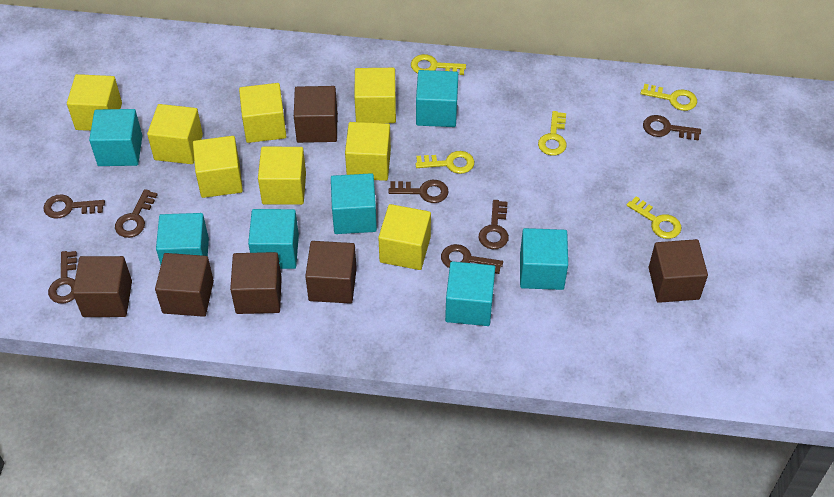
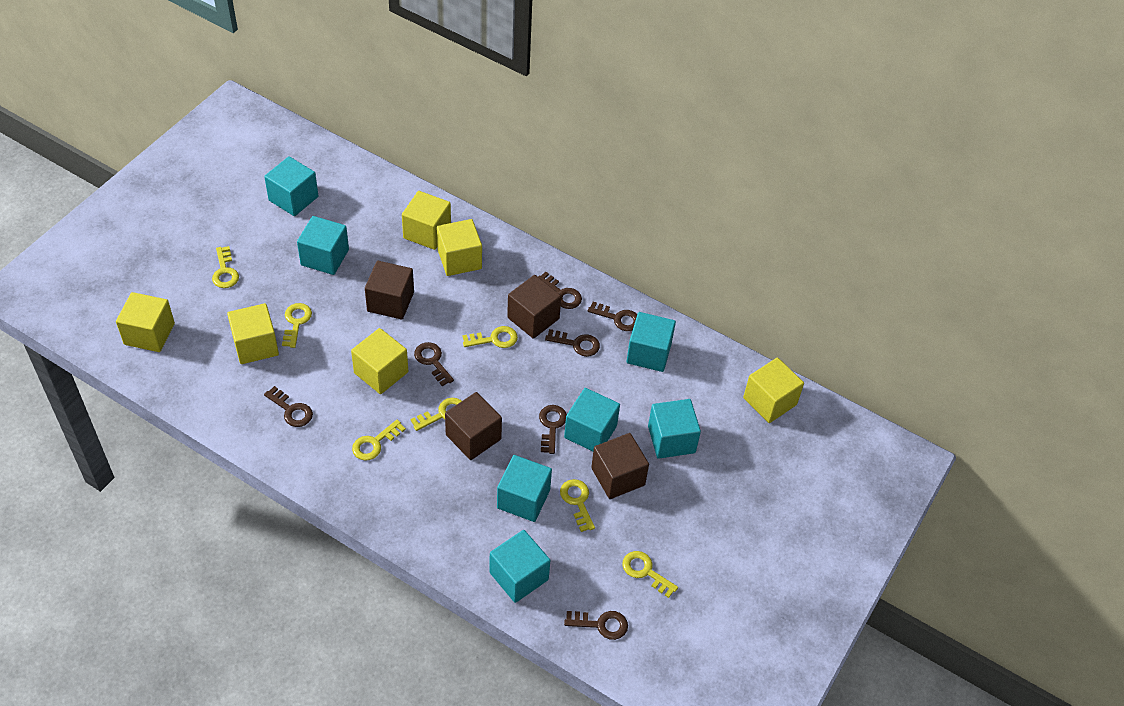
brown cube: [73,256,132,317] [155,253,214,317] [230,252,282,314] [294,86,338,143] [305,241,357,304] [649,239,708,303] = 6 -> [365,261,414,319] [445,392,502,460] [507,275,561,339] [591,433,649,499] = 4
yellow cube: [67,74,122,131] [147,104,203,164] [193,136,243,198] [239,83,287,143] [258,147,306,205] [345,122,391,181] [354,68,396,123] [378,204,431,270] = 8 -> [116,292,175,352] [227,303,279,364] [351,328,408,394] [402,191,451,250] [437,219,482,276] [743,357,804,423] = 6
yellow key: [411,54,466,75] [416,151,474,174] [538,111,567,156] [626,197,681,239] [640,84,697,111] = 5 -> [212,246,239,288] [282,303,312,348] [352,420,406,461] [411,398,462,431] [463,326,518,348] [560,479,595,532] [622,551,678,598] = 7

